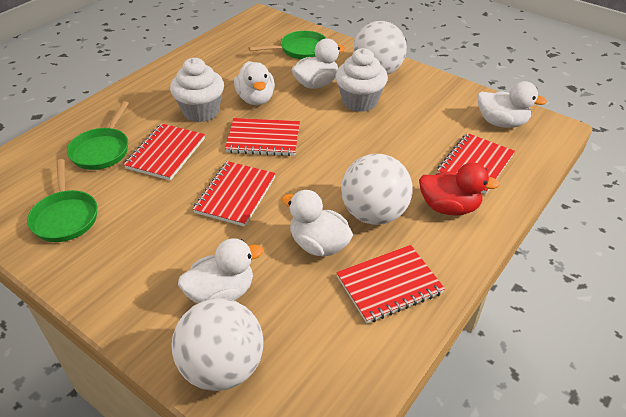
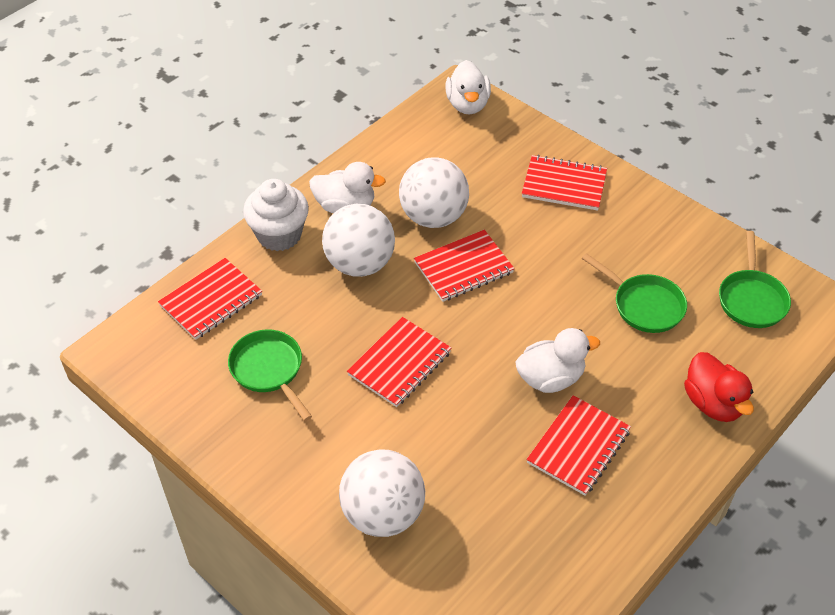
white cupcake: [170,58,224,122] [336,48,388,112] = 2 -> [243,179,309,251] = 1
white duck: [178,238,263,303] [234,61,275,105] [282,190,353,257] [291,38,345,89] [477,81,547,128] = 5 -> [309,162,386,213] [446,60,491,114] [515,328,600,393] = 3

